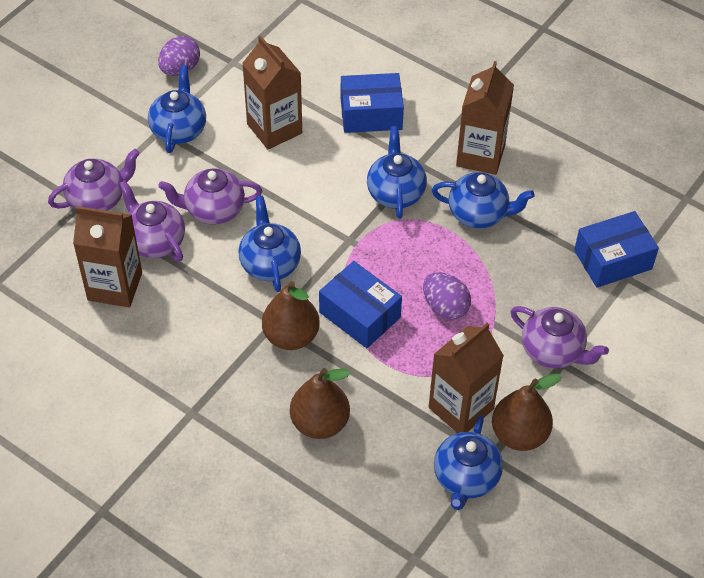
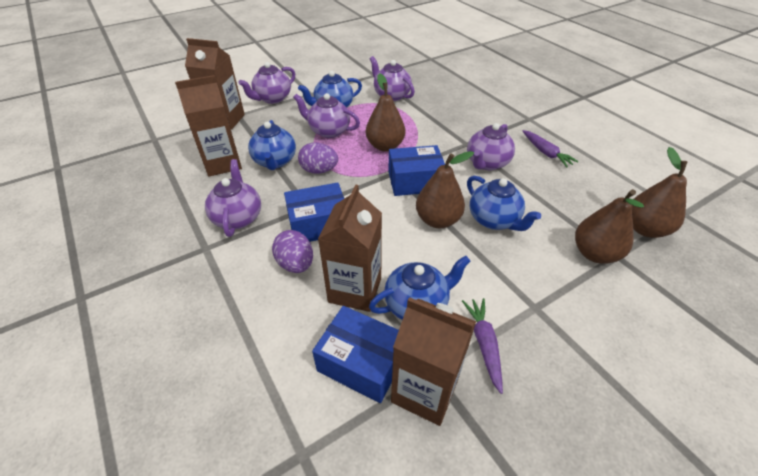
blue teapot: [148,65,206,153] [239,196,301,292] [367,126,427,219] [432,172,535,228] [434,415,503,510] = 5 -> [248,120,296,170] [298,71,362,108] [369,255,470,320] [467,176,541,231] = 4
brown pear: [262,281,320,350] [290,368,351,439] [492,374,562,451] = 3 -> [366,73,406,151] [416,151,474,228] [575,189,644,264] [632,147,688,238] = 4
purple carrot: none = 0 -> [462,298,503,394] [523,130,579,167] = 2
purple teapot: [48,149,140,211] [119,180,185,261] [158,168,262,225] [510,306,609,368] = 4 -> [205,159,261,237] [238,62,295,104] [293,93,360,138] [370,56,415,101] [467,123,515,170] = 5

